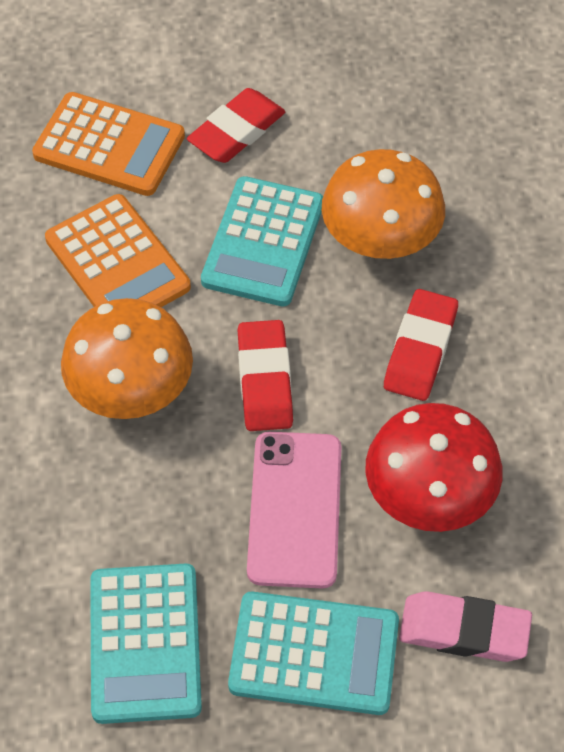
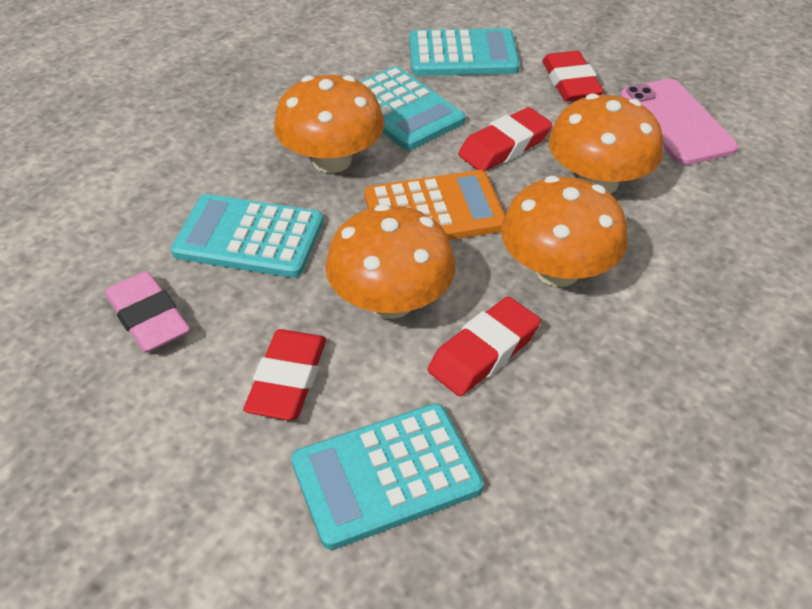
orange calculator: [32,92,185,196] [45,194,191,307] = 2 -> [364,170,505,240] = 1
orange mushroom: [61,298,193,419] [322,149,445,259] = 2 -> [274,75,384,173] [325,204,456,319] [501,176,628,287] [548,93,663,194] = 4
red eraser: [187,88,285,163] [238,320,293,431] [384,289,458,401] = 3 -> [243,329,326,420] [428,297,541,396] [458,107,552,172] [542,51,604,102] = 4
red mushroom: [365,403,503,532] = 1 -> none = 0
turquoise calculator: [90,563,202,724] [201,176,323,307] [228,592,399,715] = 3 -> [171,194,323,278] [291,403,484,550] [359,66,465,150] [409,28,520,76] = 4

